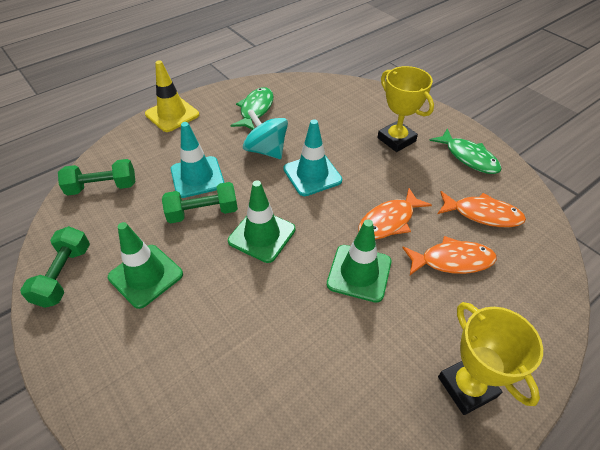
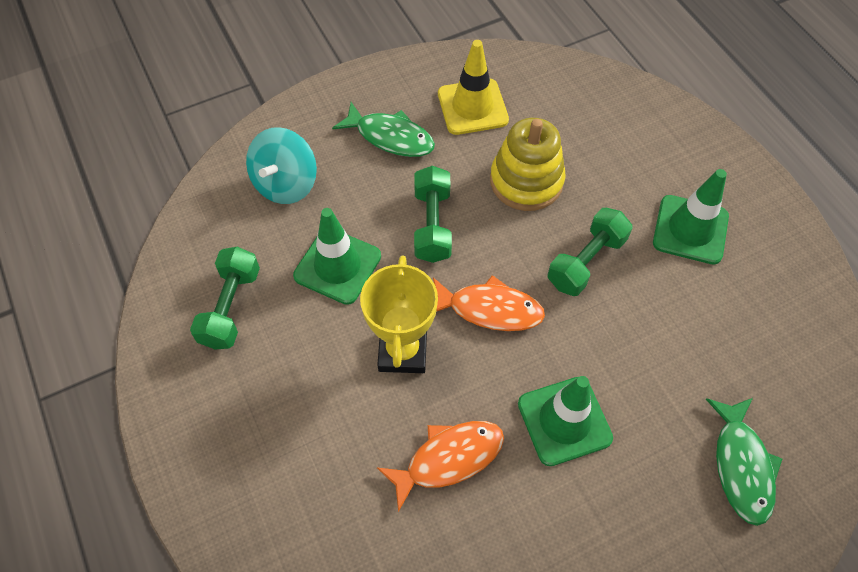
orange fish: [358,188,432,240] [402,236,497,275] [438,191,526,227] = 3 -> [377,421,504,512] [433,275,545,331] = 2
turquoise traffic cone: [171,122,224,198] [283,119,342,196] = 2 -> none = 0
yellow stacking toy: none = 0 -> [490,118,566,211] = 1
yellow trophy: [377,66,434,152] [438,302,543,415] = 2 -> [360,255,438,373] = 1

